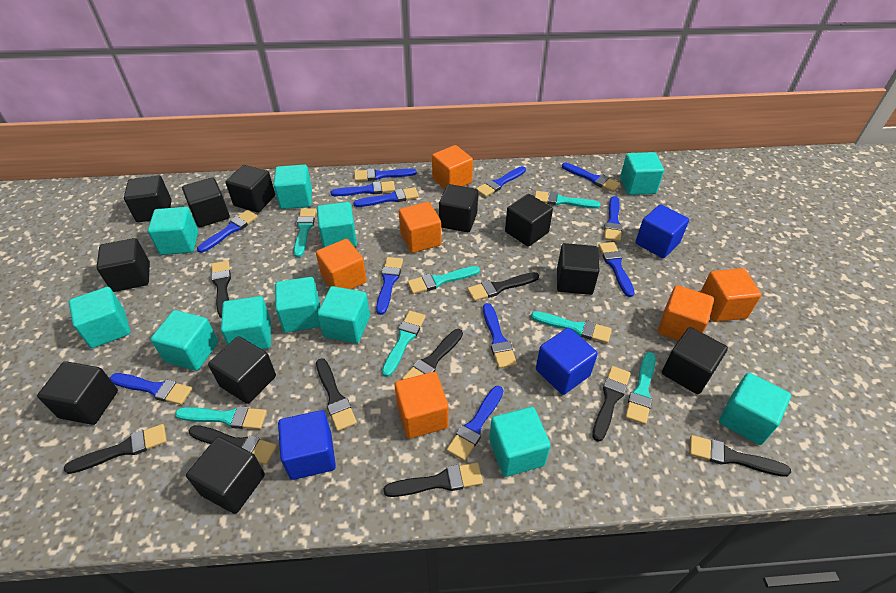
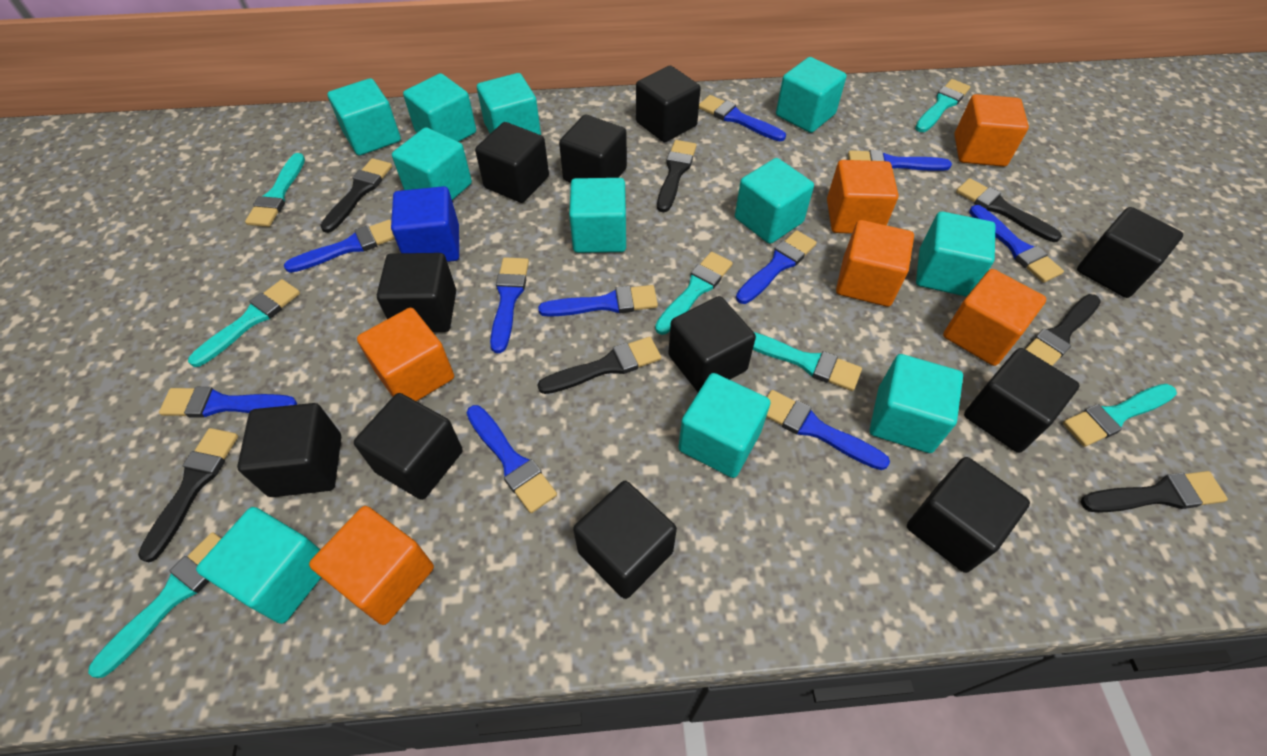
black brush: [64,424,167,474] [189,425,277,465] [211,261,231,318] [316,358,357,431] [384,463,483,497] [402,329,463,380] [467,272,539,301] [592,366,631,442] [689,435,791,477] = 9 -> [138,428,238,562] [320,158,392,233] [538,337,661,394] [657,140,697,212] [956,178,1062,242] [1026,294,1101,366] [1081,471,1228,513] = 7
blue brush: [110,373,192,405] [197,210,258,253] [331,181,395,196] [353,187,419,207] [354,168,417,181] [376,257,403,315] [447,386,503,461] [476,166,526,197] [483,303,517,369] [562,163,621,192] [598,242,635,297] [604,196,622,242] = 12 -> [159,387,297,418] [284,220,395,273] [466,405,557,513] [490,257,529,353] [538,285,658,317] [699,95,786,142] [736,230,817,304] [766,390,890,470] [848,150,952,171] [969,205,1064,283] = 10
blue cube: [278,410,336,480] [536,328,598,395] [635,204,689,258] = 3 -> [391,186,459,262] = 1

